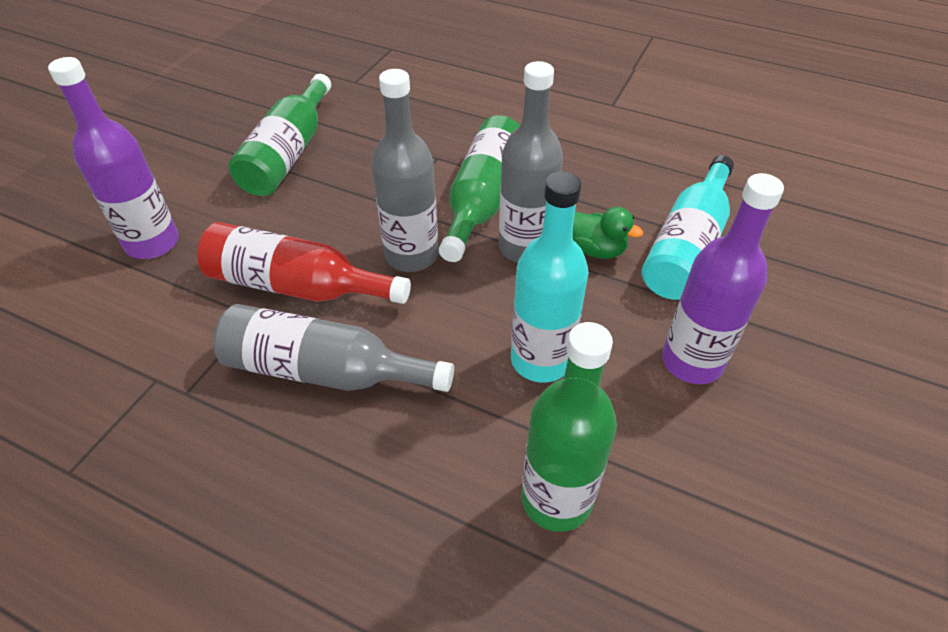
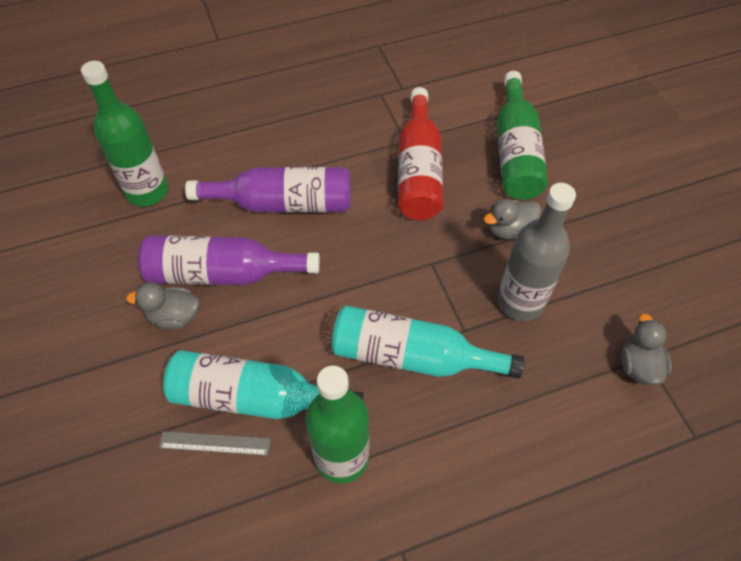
green duck: [573,207,643,259] = 1 -> none = 0
grey bottle: [213,304,454,392] [372,69,438,272] [499,61,563,263] = 3 -> [497,183,576,321] = 1
grey duck: none = 0 -> [126,283,199,330] [484,199,541,240] [621,313,672,386] = 3
grey ruler: none = 0 -> [159,431,271,456] = 1

